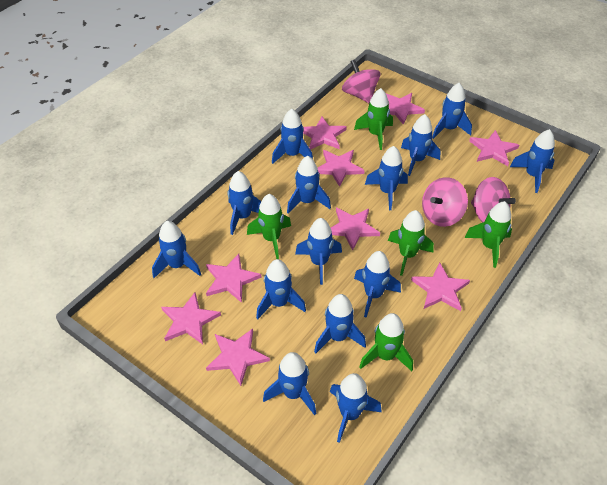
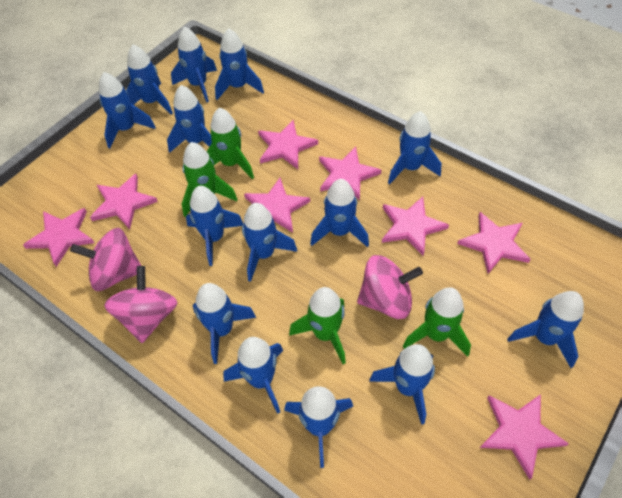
green rocket: [247,194,291,259] [354,88,393,150] [359,313,413,371] [388,210,434,276] [464,201,512,268] = 5 -> [182,142,238,217] [207,108,254,179] [289,287,346,364] [403,287,471,357] = 4
pink star: [161,292,221,344] [206,254,262,303] [206,328,270,386] [303,116,347,150] [318,150,365,187] [331,208,380,251] [386,93,425,125] [411,262,470,311] [469,130,519,166] = 9 -> [23,208,94,267] [90,174,158,229] [244,178,310,233] [258,120,318,169] [319,147,381,200] [382,197,449,256] [457,212,530,274] [480,394,569,480] = 8

